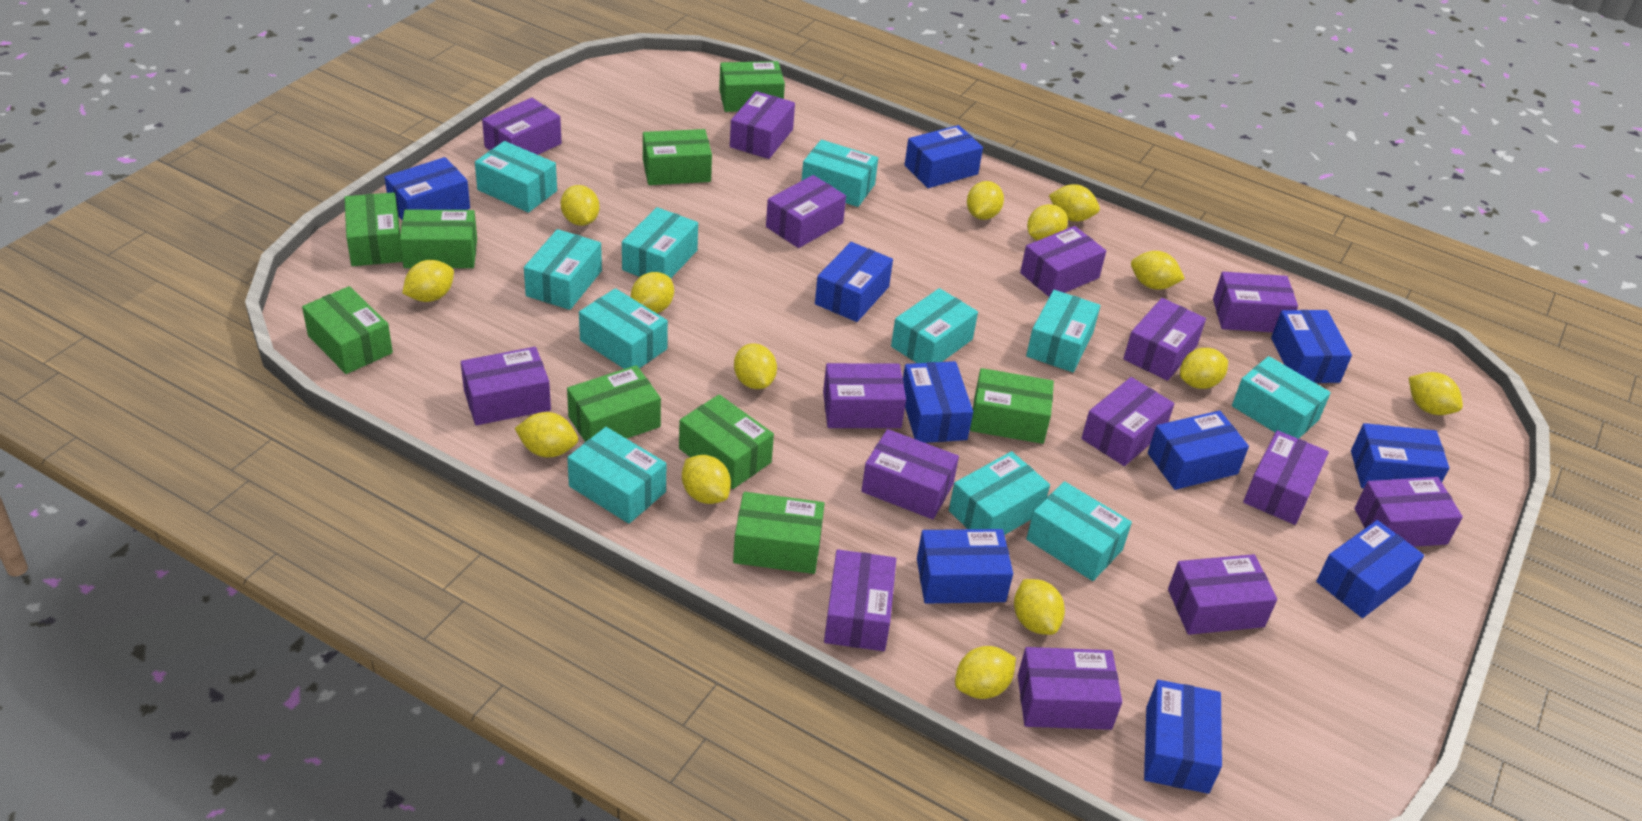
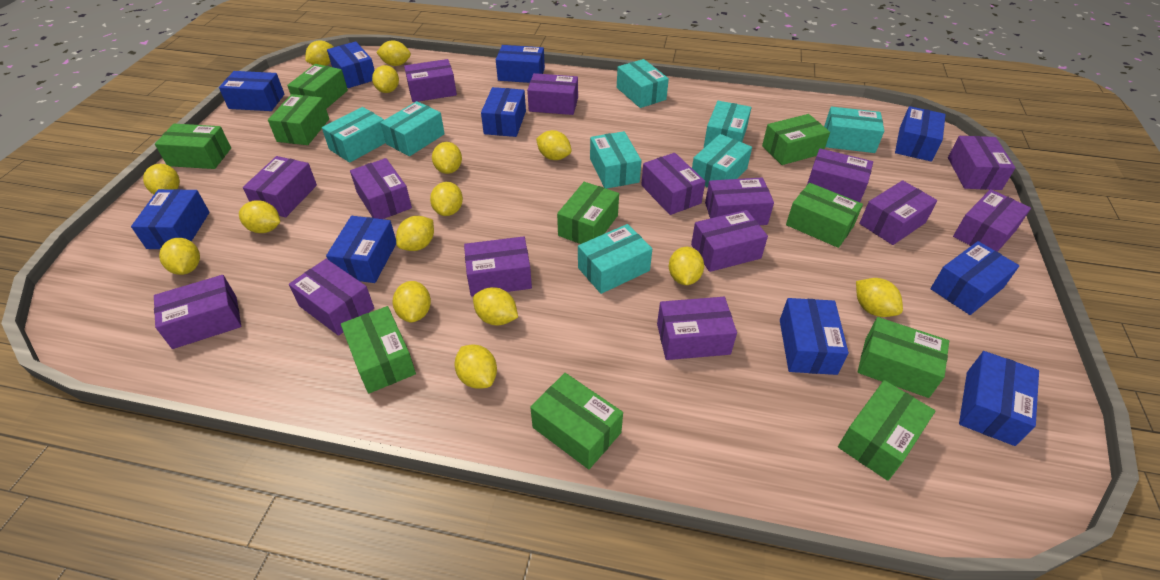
green box: [302,286,393,374] [344,192,402,266] [399,210,477,268] [567,365,661,442] [643,129,712,185] [679,394,774,489] [719,61,785,112] [733,492,825,574] [970,368,1054,444] = 9 -> [155,124,231,169] [268,94,329,145] [287,64,348,109] [341,306,416,393] [530,373,623,469] [557,182,619,244] [762,114,830,165] [786,183,863,248] [838,380,935,481] [858,317,949,398] = 10
turquoise box: [475,141,557,213] [524,229,602,310] [567,427,666,524] [579,288,668,369] [622,207,698,278] [802,140,878,207] [891,288,978,363] [949,451,1050,535] [1026,290,1100,372] [1026,481,1132,581] [1232,356,1331,439] = 11 -> [322,107,386,163] [380,101,445,156] [578,224,652,294] [590,131,641,189] [617,59,669,108] [692,134,752,188] [704,101,751,148] [824,107,884,153] = 8
yellow lemon: [402,260,454,302] [514,412,578,458] [561,185,599,226] [631,272,674,313] [682,455,731,504] [734,343,777,389] [955,646,1016,699] [967,181,1004,220] [1014,579,1065,635] [1027,204,1068,241] [1049,184,1100,222] [1131,251,1185,290] [1180,348,1228,389] [1409,372,1463,415] = 14 -> [143,164,180,194] [159,238,200,275] [239,200,280,233] [305,40,334,66] [372,65,399,93] [376,40,411,66] [392,281,431,322] [396,216,434,251] [430,182,463,216] [432,142,462,174] [454,344,497,389] [473,287,518,325] [536,130,572,160] [669,247,704,285] [856,278,903,317] = 15

